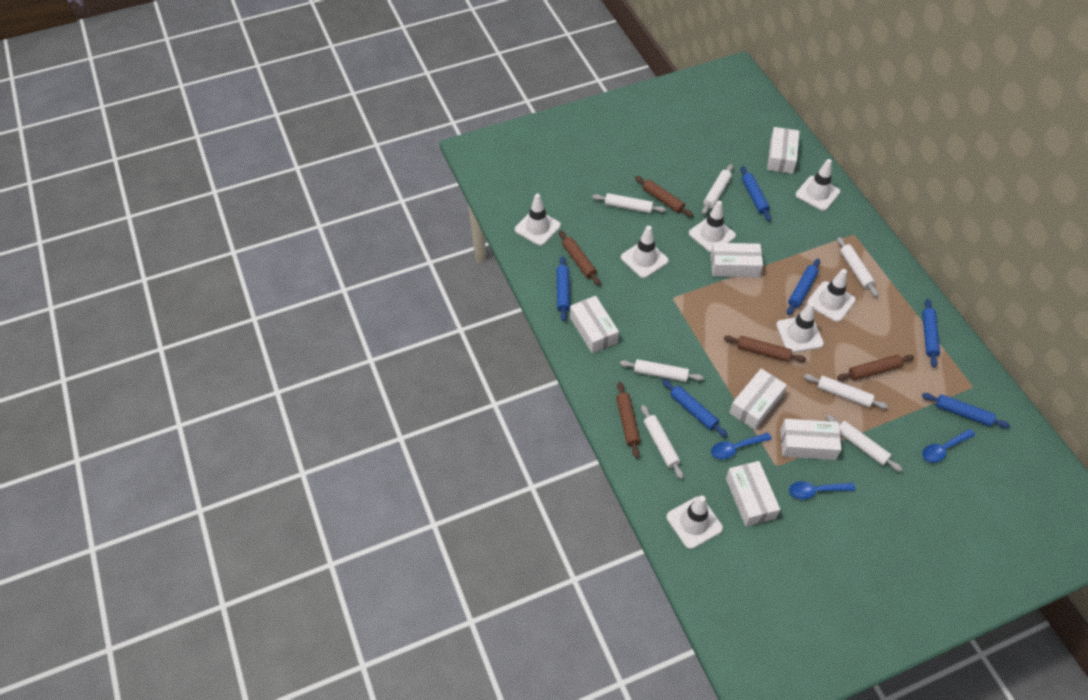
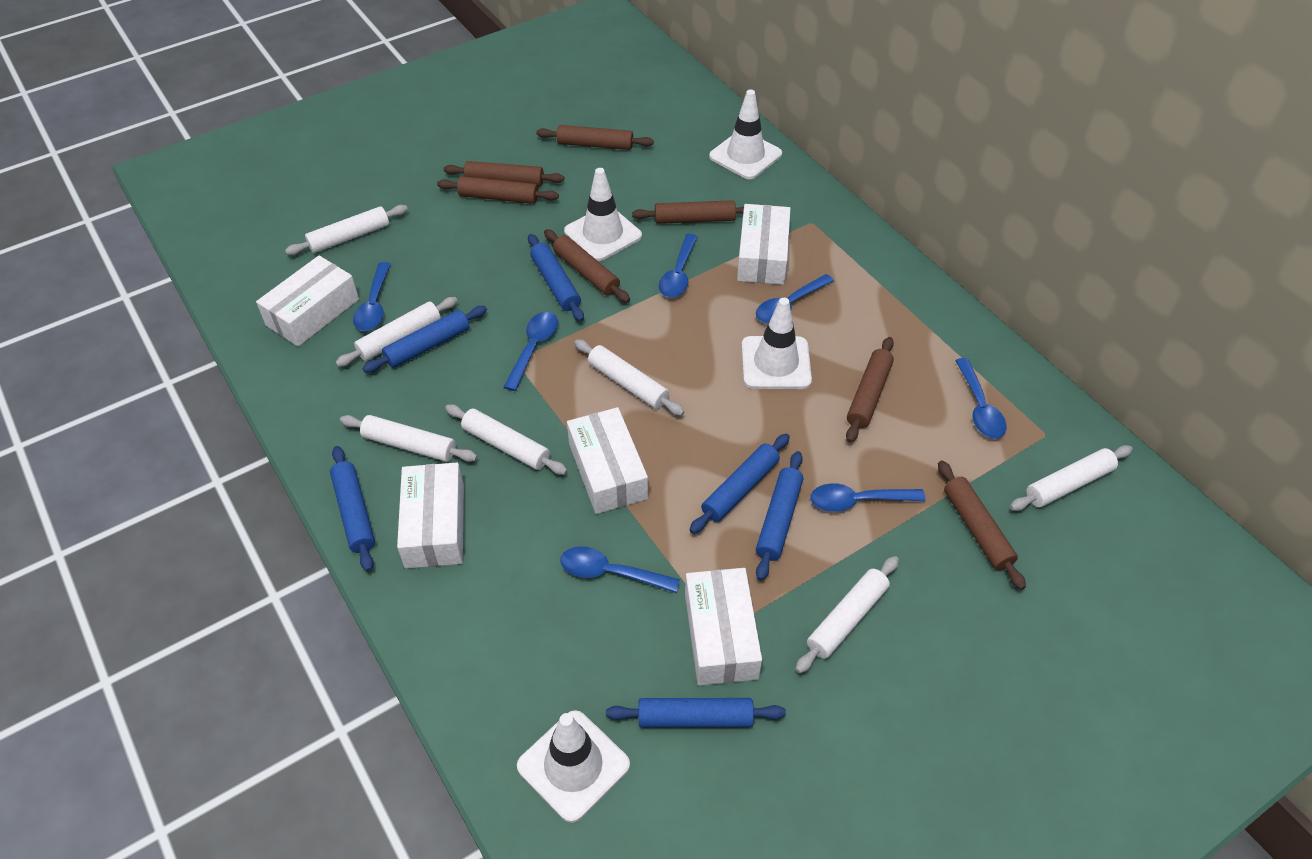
blue spoon: [711,433,772,459] [789,481,855,499] [922,429,975,463] = 3 -> [353,262,391,331] [504,312,558,391] [560,546,680,593] [659,234,698,298] [756,274,834,323] [810,483,926,512] [955,358,1007,439] = 7
brown rolling pin: [559,231,601,286] [616,382,640,458] [635,176,693,217] [724,335,806,362] [837,355,914,380] = 5 -> [437,176,559,204] [444,161,564,187] [536,125,654,150] [544,229,630,303] [632,200,744,224] [846,337,894,443] [938,461,1026,590] = 7
white box: [570,296,619,353] [711,243,763,277] [726,461,780,527] [729,369,787,430] [767,127,800,174] [780,419,842,460] = 6 -> [256,256,359,347] [397,463,464,568] [567,407,648,514] [685,568,762,685] [737,204,791,285] = 5
white traffic cone: [515,194,561,246] [621,226,669,278] [666,496,723,549] [689,201,736,253] [776,302,824,353] [795,159,840,211] [807,269,856,322] = 7 -> [517,710,630,823] [564,168,642,261] [709,89,782,179] [742,298,812,389] = 4

